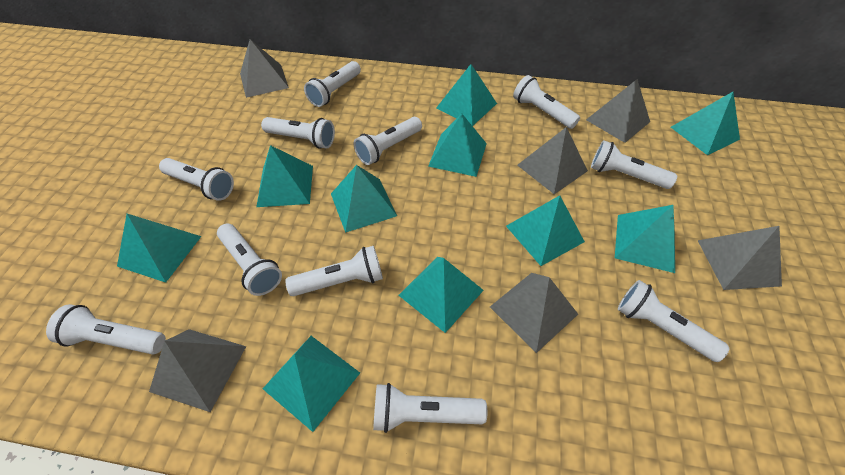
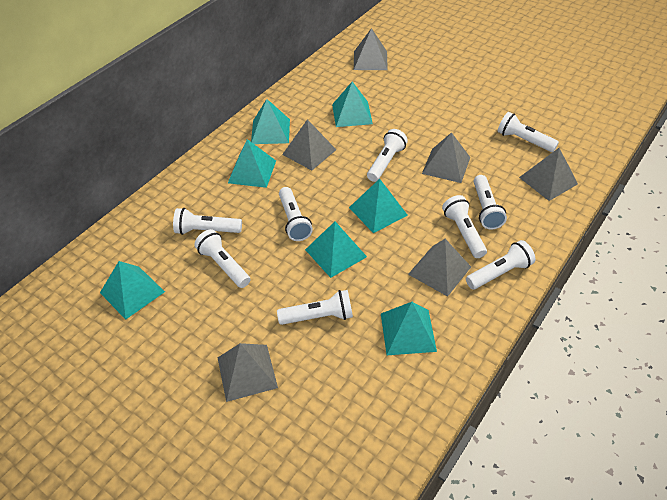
turquoise pyramid: [117,214,201,283] [256,145,313,207] [263,336,360,432] [331,165,397,233] [398,257,484,333] [428,113,487,177] [436,64,497,126] [506,195,585,266] [615,205,675,273] [671,92,740,155] = 10 -> [100,261,165,320] [228,139,276,188] [251,99,290,144] [305,221,367,278] [332,82,373,127] [349,179,408,233] [381,302,437,355] = 7
white flashlight: [46,304,166,354] [159,158,234,201] [217,224,282,296] [261,117,335,149] [285,246,383,296] [304,61,361,107] [354,117,422,165] [373,383,487,433] [513,75,580,129] [591,140,677,189] [618,280,729,362] = 11 -> [173,208,242,235] [194,229,251,288] [277,290,353,325] [279,187,313,241] [367,129,408,182] [442,195,487,258] [466,240,535,289] [473,175,507,230] [498,112,559,152] = 9

